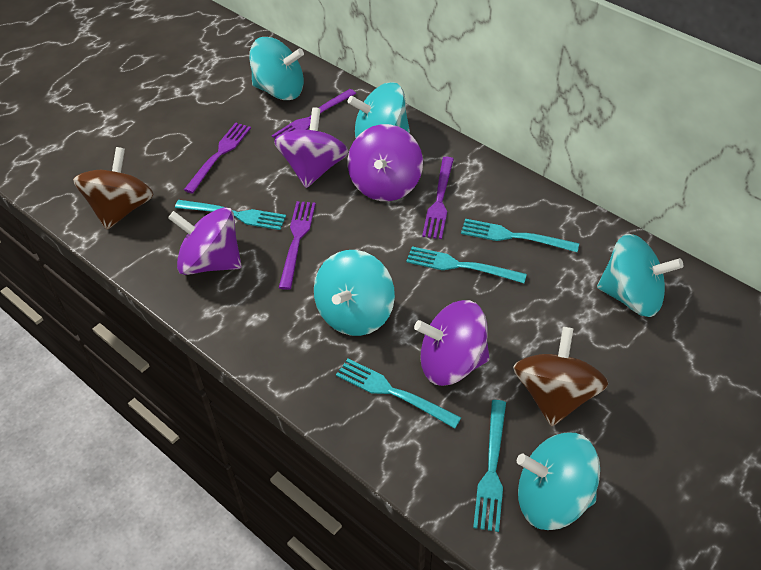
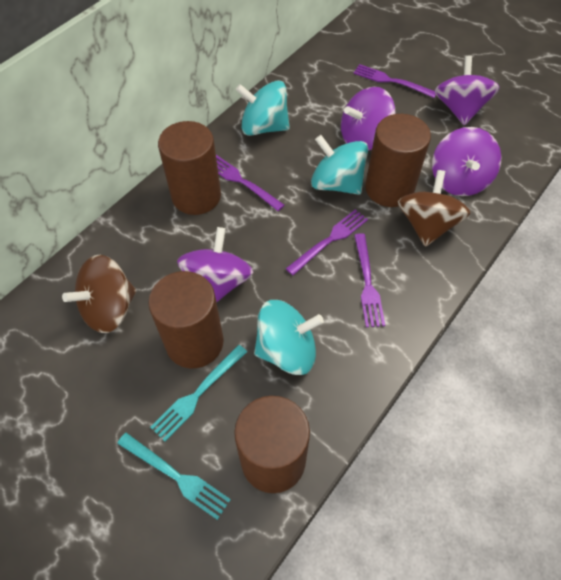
brown cylinder: none = 0 -> [148,271,223,368] [158,121,221,215] [234,396,310,493] [365,114,431,207] = 4
turquoise fork: [175,200,286,230] [336,359,461,429] [406,246,527,283] [461,219,579,252] [473,400,506,532] = 5 -> [117,433,231,520] [150,345,247,441] = 2
turquoise spinning top: [249,37,304,100] [314,250,395,336] [347,82,410,138] [517,433,600,530] [597,234,683,317] = 5 -> [236,80,290,136] [254,300,324,375] [311,135,368,195] = 3

